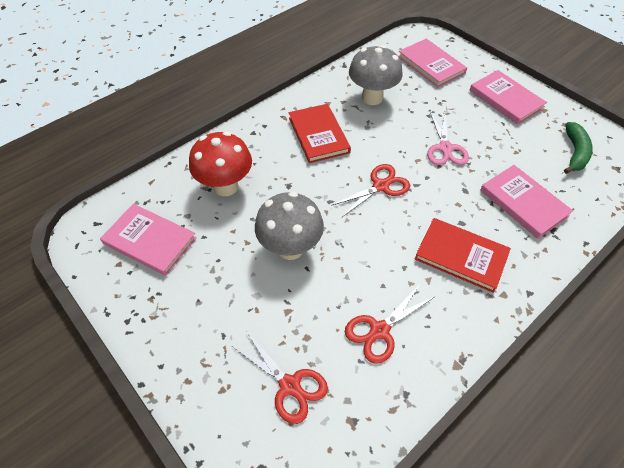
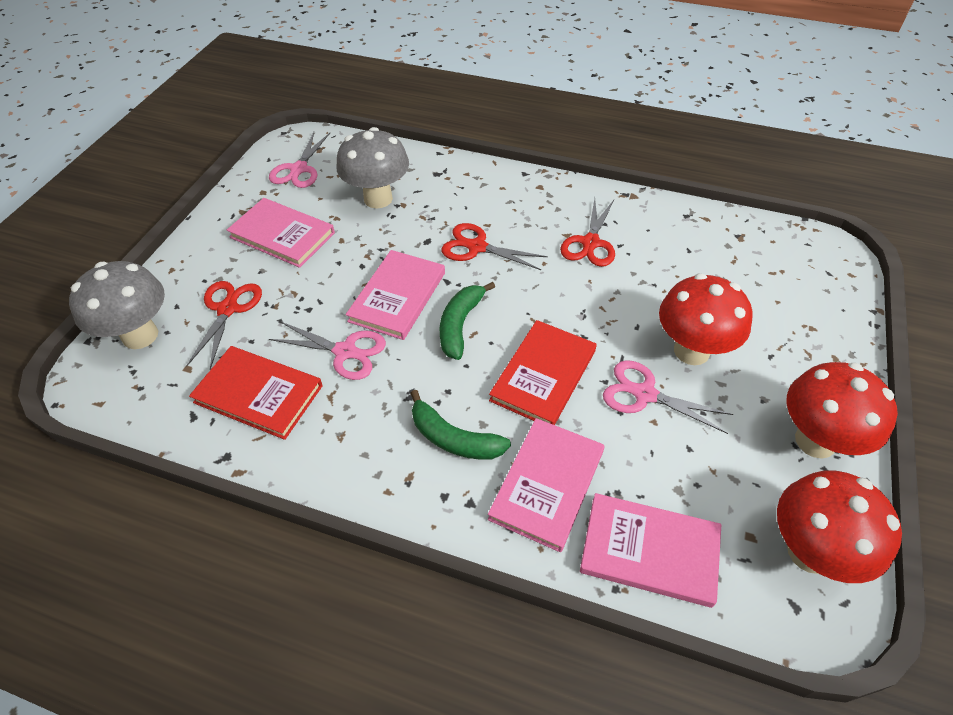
green banana: [564,122,593,174] = 1 -> [410,390,511,460] [439,282,495,360] = 2
pink scissors: [427,112,469,165] = 1 -> [269,132,330,188] [269,321,386,380] [603,360,733,434] = 3
red mushroom: [189,131,252,196] = 1 -> [659,273,753,365] [777,470,902,583] [787,362,898,459] = 3

